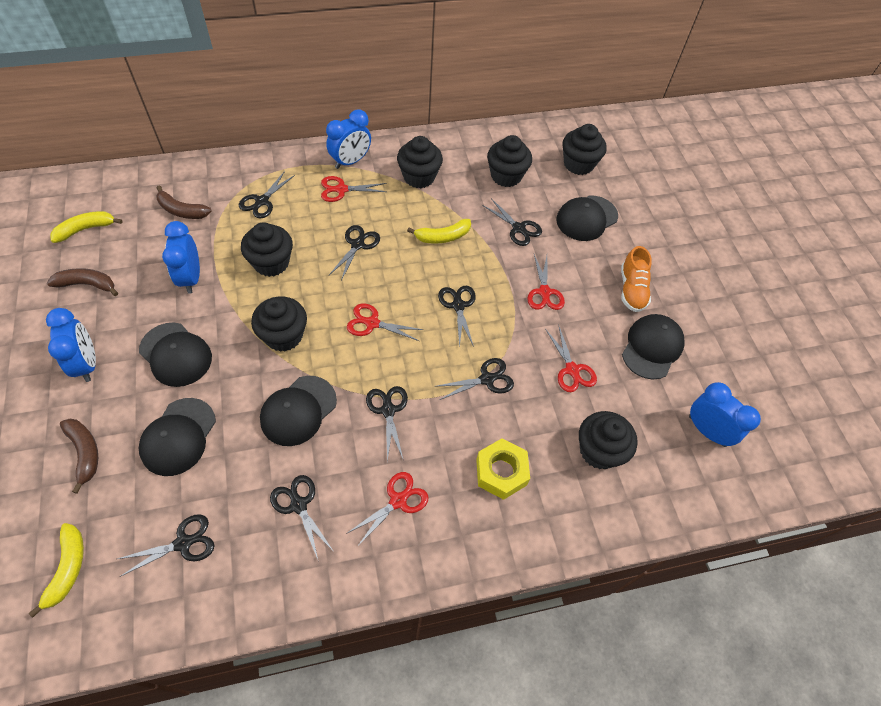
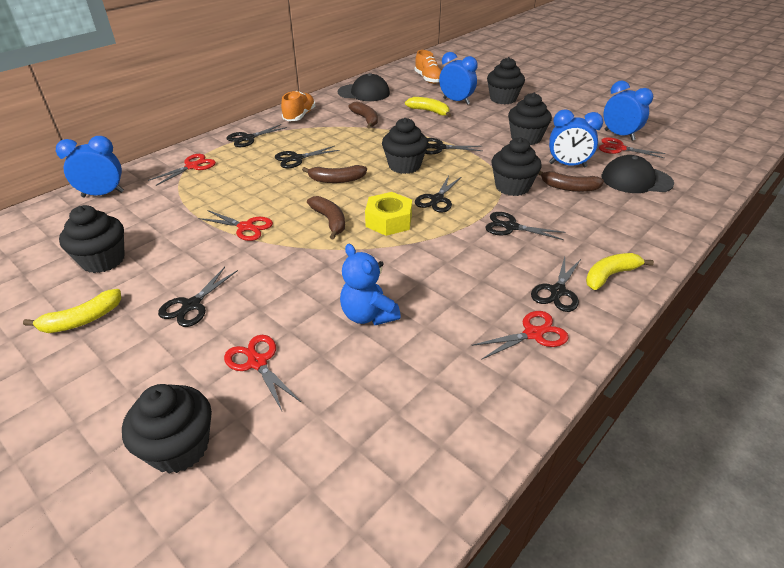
black cap: [139,323,212,387] [139,398,216,476] [260,376,337,446] [556,195,618,241] [622,314,685,380] = 5 -> [338,73,390,101] [602,155,674,193] = 2
black scissors: [117,514,215,576] [239,171,295,218] [270,475,335,559] [329,225,380,281] [366,386,408,462] [434,358,514,400] [438,286,476,348] [482,198,542,246] = 8 -> [158,267,238,327] [227,124,287,147] [275,146,340,168] [415,176,461,213] [425,138,482,154] [485,212,566,240] [531,257,581,312] = 7
blue teddy bear: none = 0 -> [340,244,401,325] = 1
brown banana: [47,268,118,296] [60,419,98,494] [156,185,212,219] = 3 -> [302,165,367,183] [307,196,345,239] [348,101,378,128] [538,171,604,192] = 4
orange shoe: [621,246,652,312] = 1 -> [281,91,315,121] [415,50,441,84] = 2

